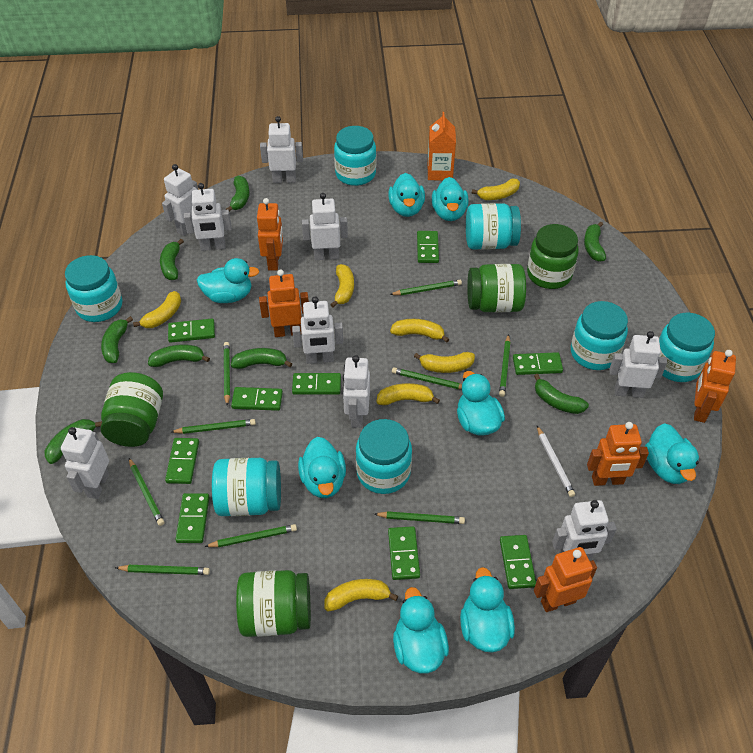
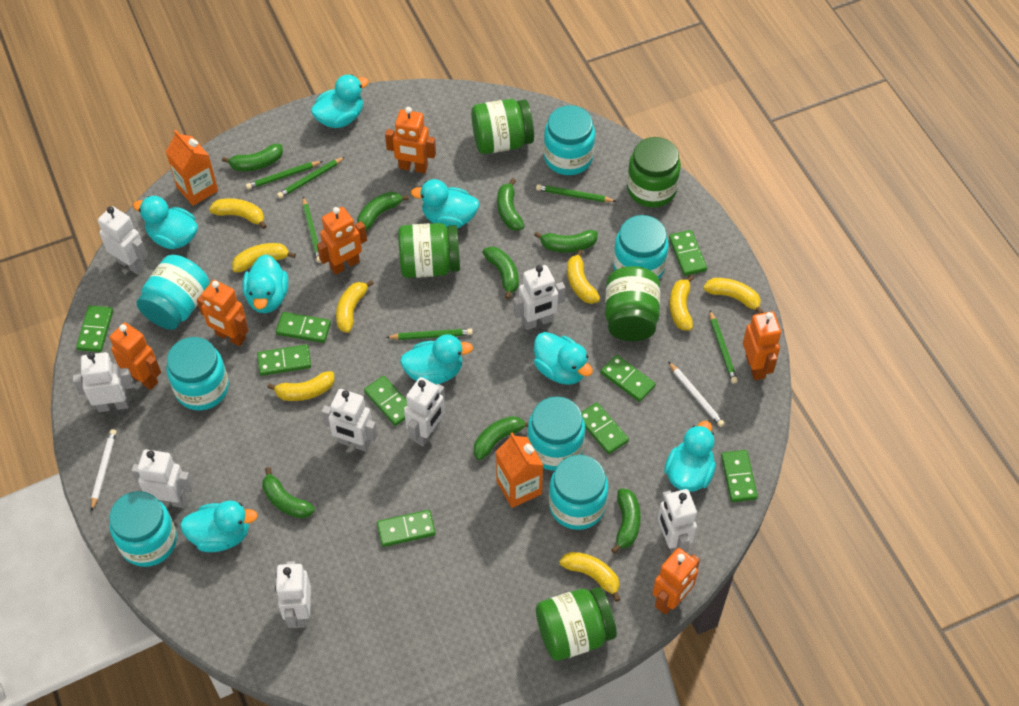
green jar: [101,372,163,447] [236,570,311,637] [467,264,526,313] [527,224,579,289] = 4 -> [398,223,460,278] [471,99,534,154] [536,587,617,661] [605,266,660,341] [627,137,681,207] = 5
green pencil: [115,565,210,575] [129,458,164,526] [171,419,256,434] [204,524,297,547] [224,342,230,406] [374,511,465,524] [389,280,462,295] [392,367,462,389] [499,334,510,397] = 9 -> [246,161,323,190] [277,157,345,199] [303,197,321,263] [386,329,473,340] [536,184,616,202] [710,310,738,384] = 6
orange carton: [428,112,456,180] = 1 -> [166,130,218,206] [496,432,543,508] = 2
orange robot: [257,198,283,270] [259,270,309,337] [534,547,597,612] [587,422,649,486] [694,350,736,423] = 5 -> [110,322,161,390] [197,280,248,346] [317,207,367,275] [385,107,436,173] [653,548,700,615] [743,311,781,380] = 6
white pencil: [537,426,575,497] = 1 -> [91,429,117,512] [668,362,725,427] = 2
white robot: [61,427,109,499] [162,164,198,236] [184,183,232,251] [260,116,303,183] [292,297,343,364] [302,193,348,260] [343,355,370,428] [552,500,617,559] [609,331,667,398] = 9 -> [73,352,134,412] [98,206,148,275] [131,449,193,508] [275,561,311,628] [321,389,378,452] [404,377,445,446] [514,265,565,330] [658,489,697,554] = 8
yellow banana: [133,291,181,328] [325,579,398,611] [330,264,354,307] [377,383,440,405] [390,319,449,343] [414,352,475,373] [472,178,520,200] = 7 -> [209,198,267,229] [232,243,296,272] [267,371,334,401] [336,280,374,333] [559,552,621,602] [567,249,600,304] [670,275,694,331] [703,278,764,314] = 8

